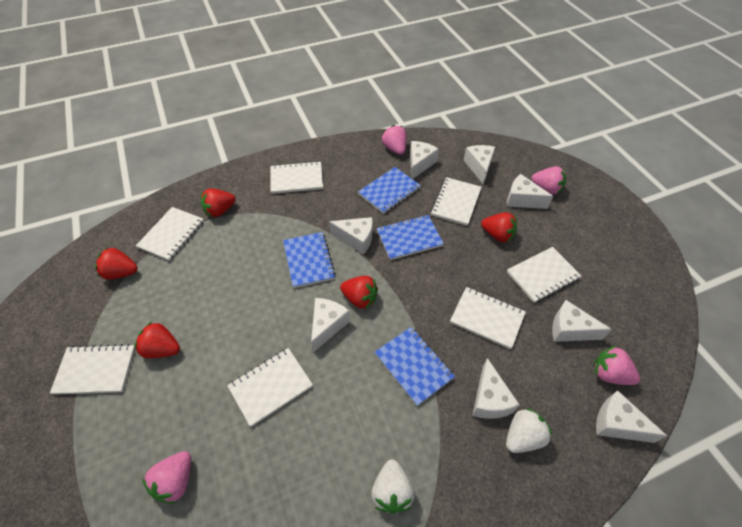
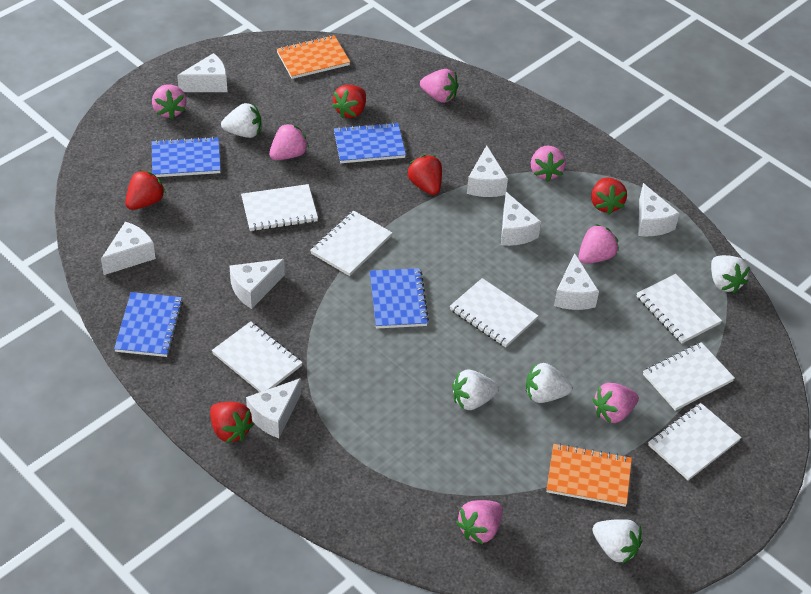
orange notebook: none = 0 -> [277,35,350,79] [547,443,632,507] = 2
pink strawberry: [142,451,191,504] [382,125,407,155] [532,166,566,195] [594,346,640,385] = 4 -> [152,84,187,119] [269,123,309,160] [420,69,459,103] [456,500,503,544] [531,146,566,182] [579,224,619,264] [592,383,639,423] = 7
white strawberry: [371,460,415,514] [506,408,552,453] = 2 -> [221,103,262,138] [452,370,499,410] [526,362,573,403] [592,519,642,564] [711,255,750,293] = 5

